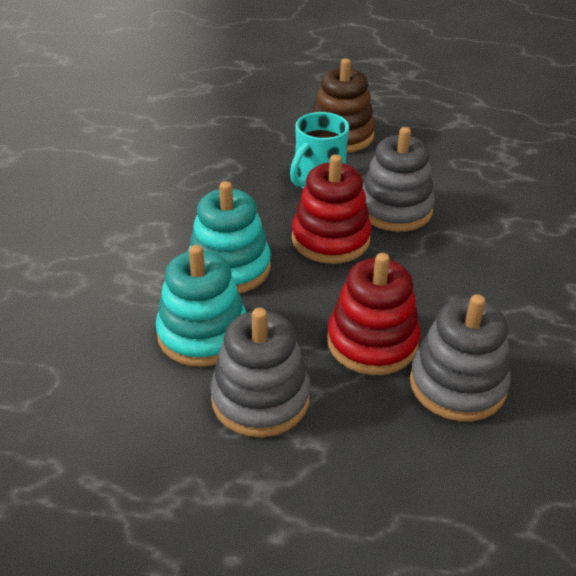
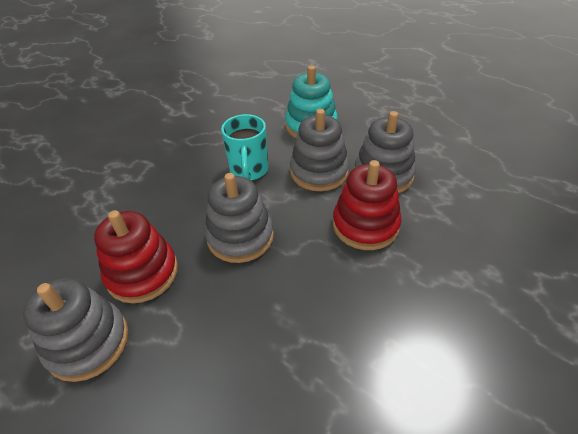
brown stacking toy: [312,58,375,152] = 1 -> none = 0
grey stacking toy: [211,308,311,437] [363,127,435,232] [410,294,511,422] = 3 -> [23,278,128,382] [205,173,274,263] [290,109,349,191] [355,111,416,193] = 4
turquoise stacking toy: [156,245,246,367] [188,181,271,293] = 2 -> [285,66,338,138] = 1

